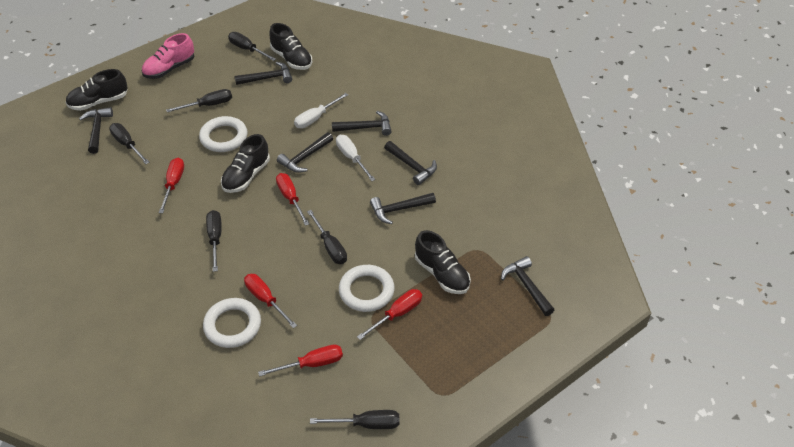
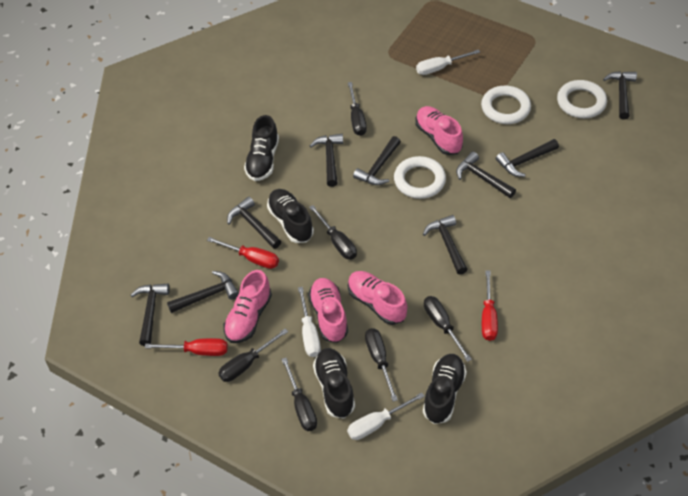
black hammer: [79,107,113,154] [235,62,292,85] [277,132,333,173] [332,111,392,136] [370,193,436,224] [384,141,437,185] [501,256,554,316] = 7 -> [131,284,170,346] [167,271,239,313] [227,197,281,249] [310,134,343,187] [353,136,401,185] [423,215,468,274] [456,152,516,198] [496,139,559,177] [603,71,637,119] = 9
pink shoe: [142,33,195,79] = 1 -> [223,270,272,343] [308,278,348,343] [348,271,407,325] [415,106,463,155] = 4
red screwdriver: [159,158,184,213] [244,274,297,328] [258,345,343,377] [276,173,309,226] [357,289,422,340] = 5 -> [145,338,228,356] [207,237,279,269] [482,270,498,341] = 3
white screwdriver: [294,93,348,129] [336,135,375,181] = 2 -> [298,287,321,357] [347,392,425,440] [416,49,480,75] = 3

